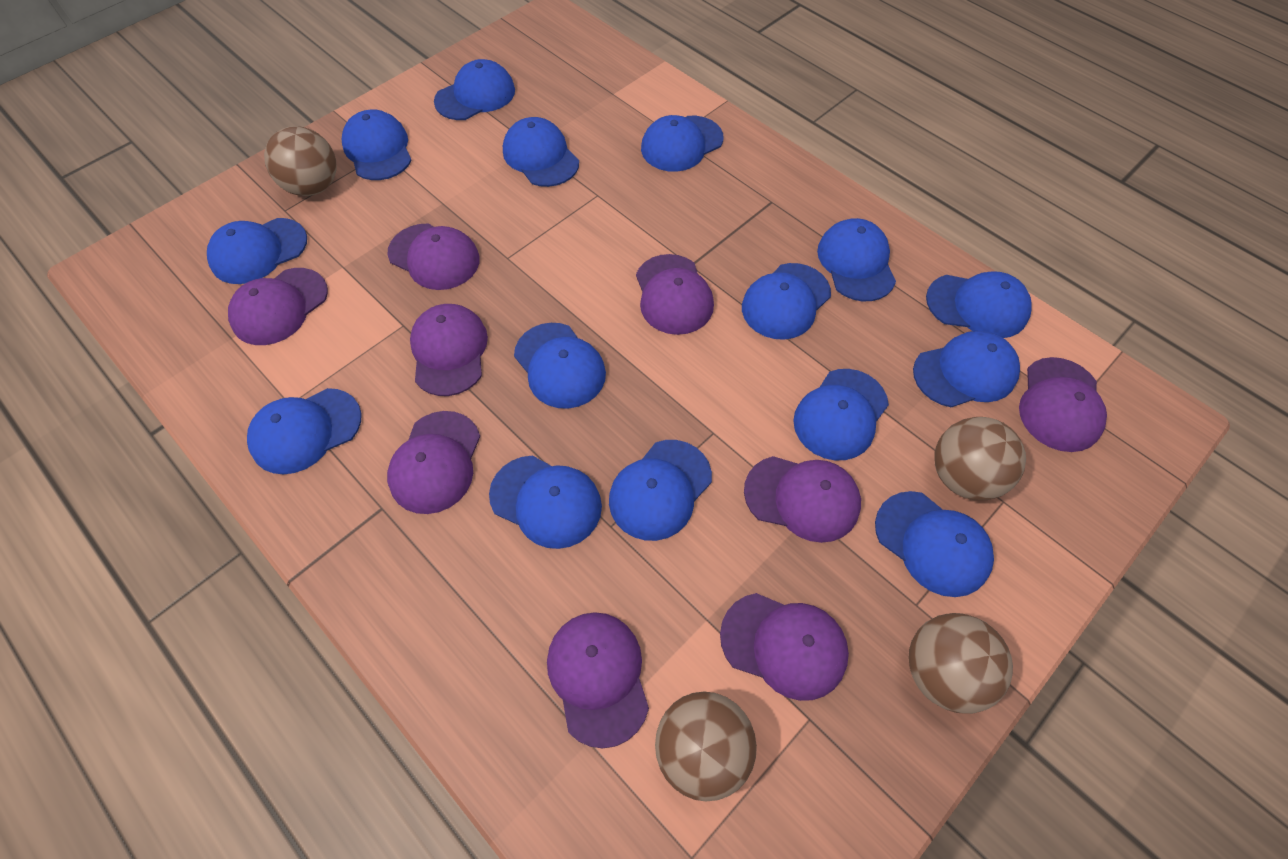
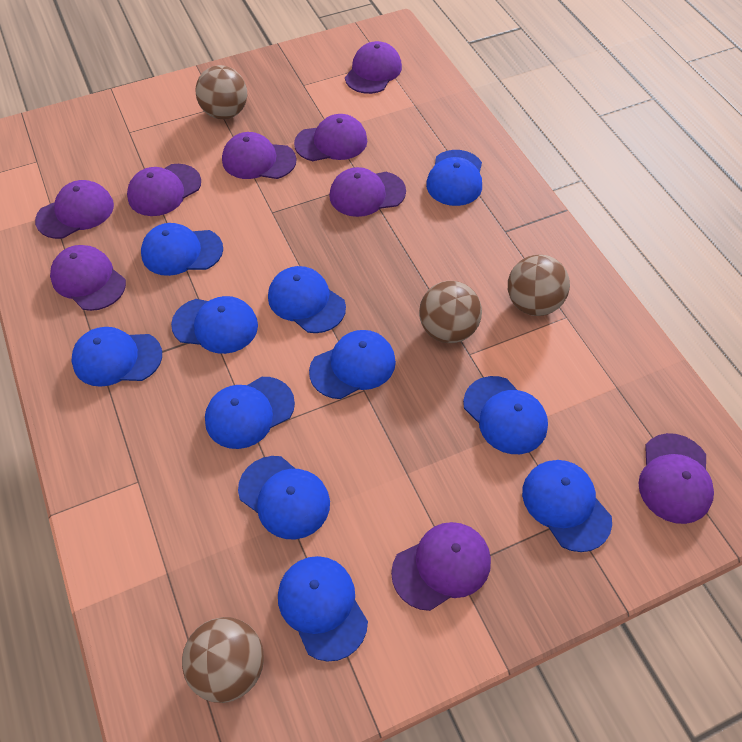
blue cap: [207,218,307,284] [247,388,362,474] [342,110,412,180] [434,59,515,120] [489,456,602,549] [503,117,579,187] [514,323,606,409] [609,440,712,541] [641,115,723,172] [742,263,831,340] [793,369,889,460] [817,218,896,301] [875,491,994,597] [913,331,1020,407] [926,271,1032,338] = 15 -> [71,327,162,387] [141,223,223,276] [171,296,258,354] [205,377,295,449] [238,456,330,539] [268,266,346,333] [278,556,368,662] [309,330,396,399] [426,150,482,206] [463,376,548,454] [522,460,612,552] = 11

